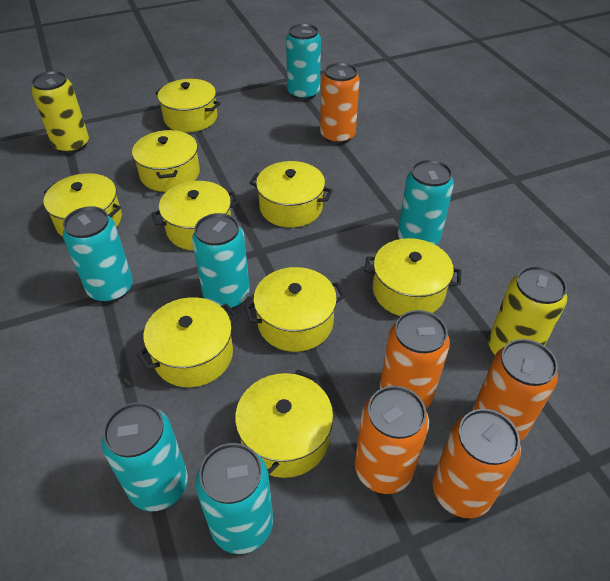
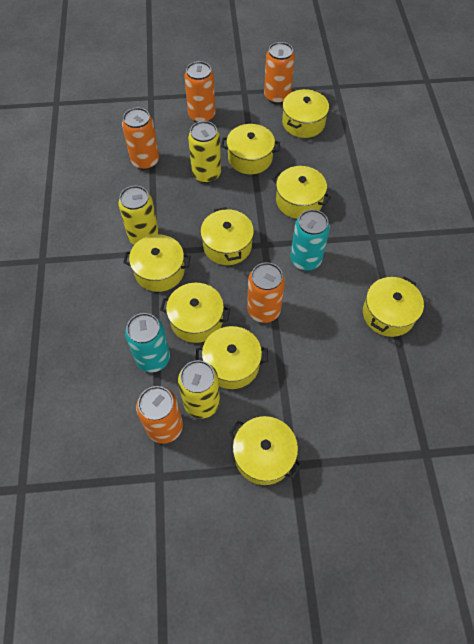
turquoise can: [63,206,133,303] [102,402,188,511] [192,213,250,310] [196,443,273,554] [286,24,321,100] [398,159,454,245] = 6 -> [125,313,170,373] [290,210,330,271] = 2
yellow can: [31,71,89,154] [488,266,567,355] = 2 -> [118,186,159,245] [178,360,220,419] [188,121,221,183] = 3

